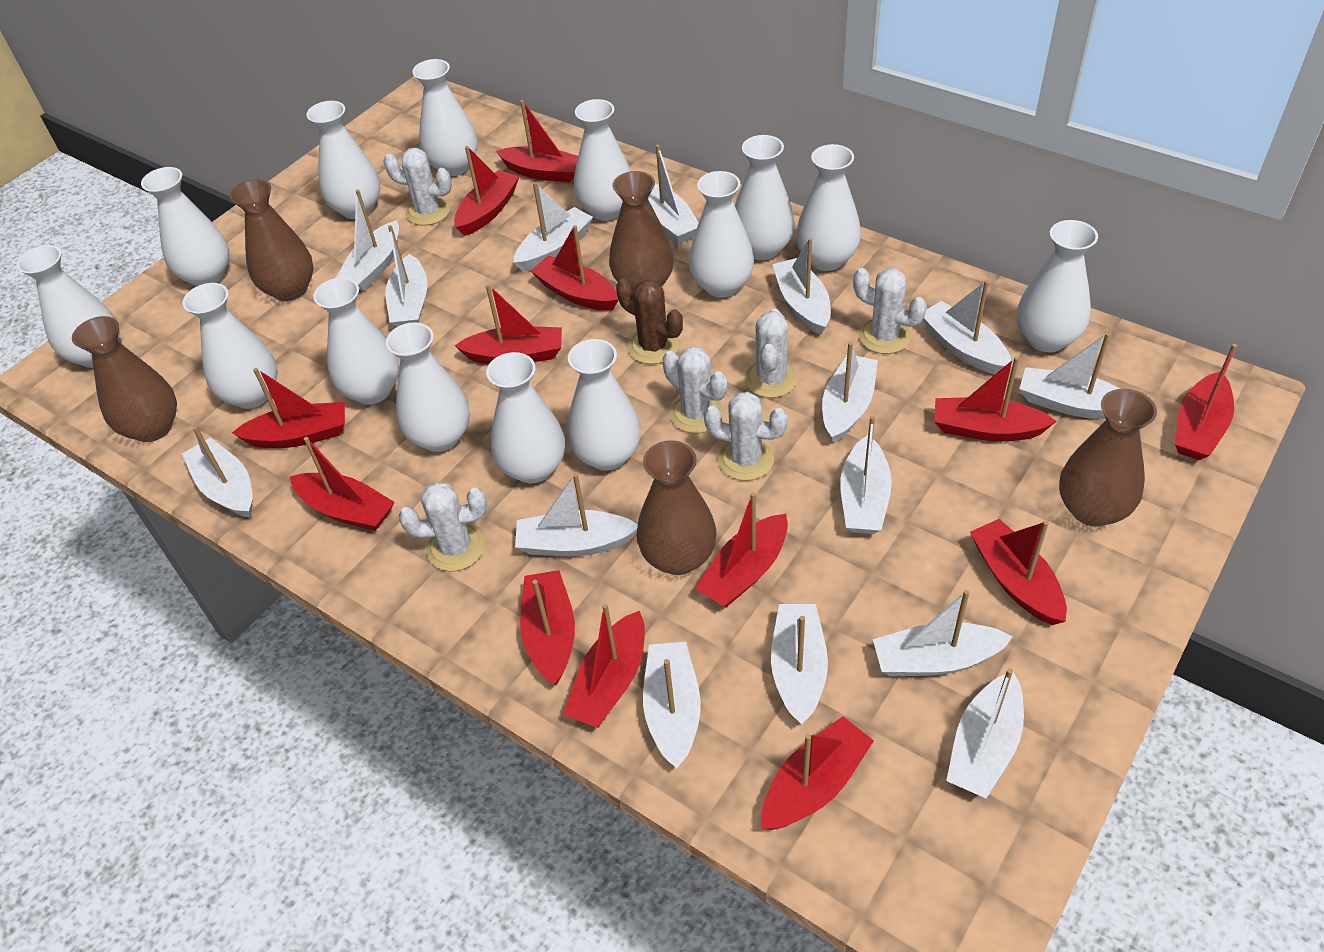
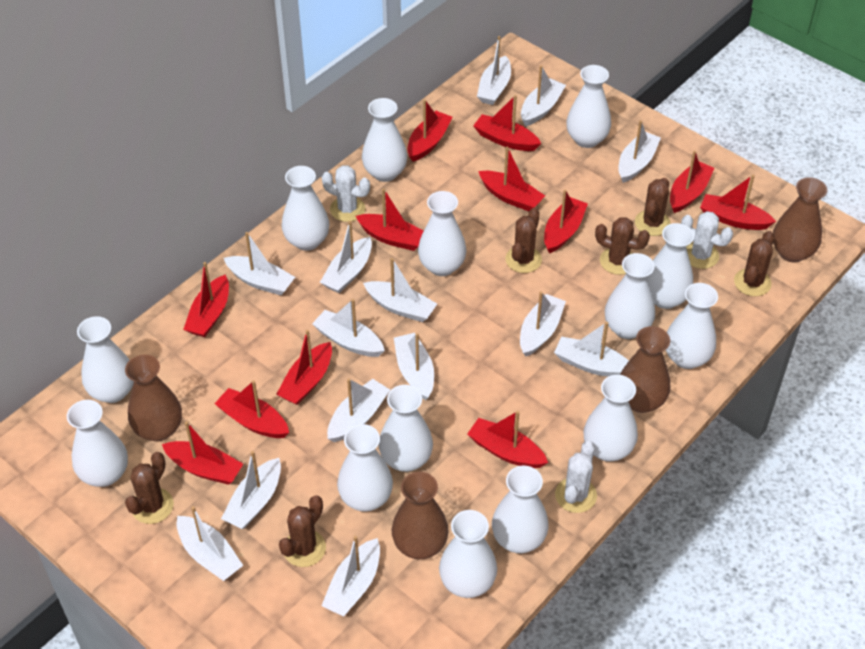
brown cactus: [616,278,683,364] = 1 -> [125,452,174,524] [279,496,326,567] [505,208,542,273] [595,217,650,275] [635,178,671,236] [734,231,774,296] = 6
brown vase: [72,316,177,442] [229,179,314,301] [609,171,674,293] [636,440,717,575] [1059,389,1157,527] = 5 -> [125,355,182,441] [392,471,449,559] [620,326,670,413] [773,177,827,262] = 4
red boat: [232,368,345,448] [290,437,395,531] [454,146,520,236] [454,284,562,364] [496,100,578,183] [520,570,575,685] [531,225,619,311] [563,604,645,728] [695,492,788,607] [761,716,874,830] [934,356,1057,441] [970,519,1067,625] [1175,344,1237,460] = 13 -> [162,421,243,485] [183,262,229,337] [215,380,289,438] [276,330,332,405] [356,188,424,251] [407,100,453,162] [467,411,548,468] [473,95,541,151] [478,147,545,211] [544,190,588,253] [670,151,714,213] [700,175,776,230] = 12
white boat: [182,426,253,518] [336,189,399,291] [386,225,428,327] [513,182,593,272] [515,473,638,556] [643,642,701,768] [648,145,699,244] [771,604,828,725] [772,238,831,335] [822,342,878,443] [840,416,892,534] [873,590,1013,677] [923,280,1012,374] [946,668,1024,798] [1019,332,1121,419] = 15 -> [177,506,243,581] [221,451,281,529] [224,232,295,295] [312,299,385,357] [320,221,372,293] [321,536,380,617] [327,378,390,442] [363,258,437,322] [394,333,434,400] [477,36,511,105] [520,291,566,357] [521,65,566,126] [554,322,629,377] [618,120,661,183] = 14
white cactus: [383,148,452,226] [399,482,487,571] [662,346,727,434] [704,392,788,481] [745,309,798,398] [853,268,927,354] = 6 -> [322,165,370,222] [555,441,597,513] [681,211,733,269] = 3

